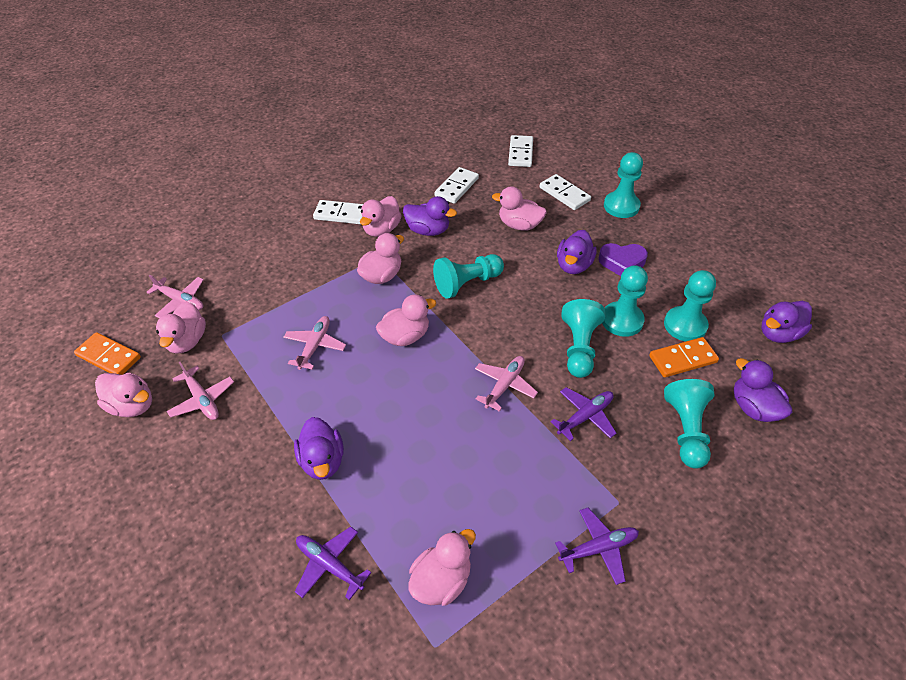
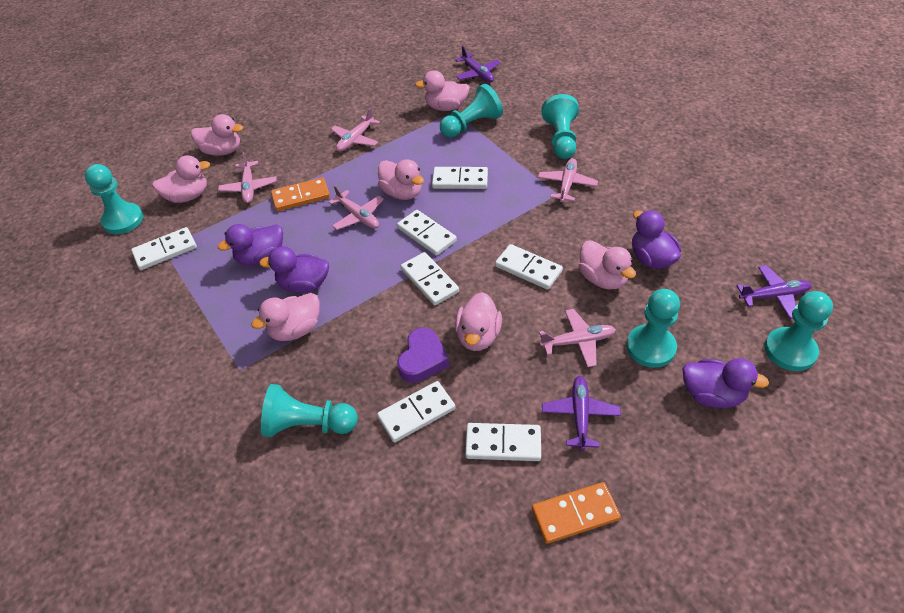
pink plane: [146,274,204,318] [167,362,234,420] [283,316,346,370] [475,356,538,412] = 4 -> [218,152,277,203] [329,185,384,230] [331,108,380,152] [538,158,598,202] [539,309,616,367] = 5
purple duck: [294,417,344,480] [403,196,457,236] [557,230,596,274] [734,358,792,422] [761,301,812,343] = 5 -> [218,224,283,266] [259,246,329,293] [632,210,681,269] [683,358,769,408] = 4
white domino: [313,200,363,224] [434,167,479,204] [508,135,533,167] [540,174,591,210] = 4 -> [131,227,197,270] [377,381,455,442] [397,210,457,256] [401,252,459,305] [432,167,488,189] [465,423,541,461] [495,244,563,290] = 7

